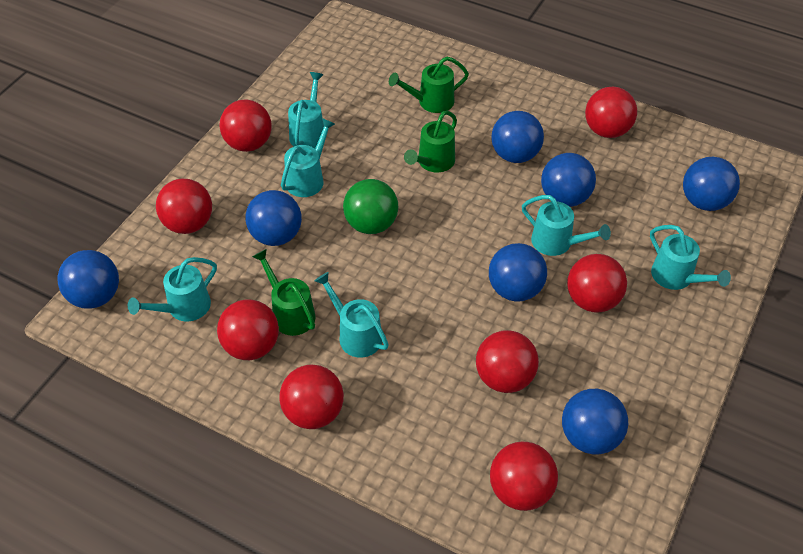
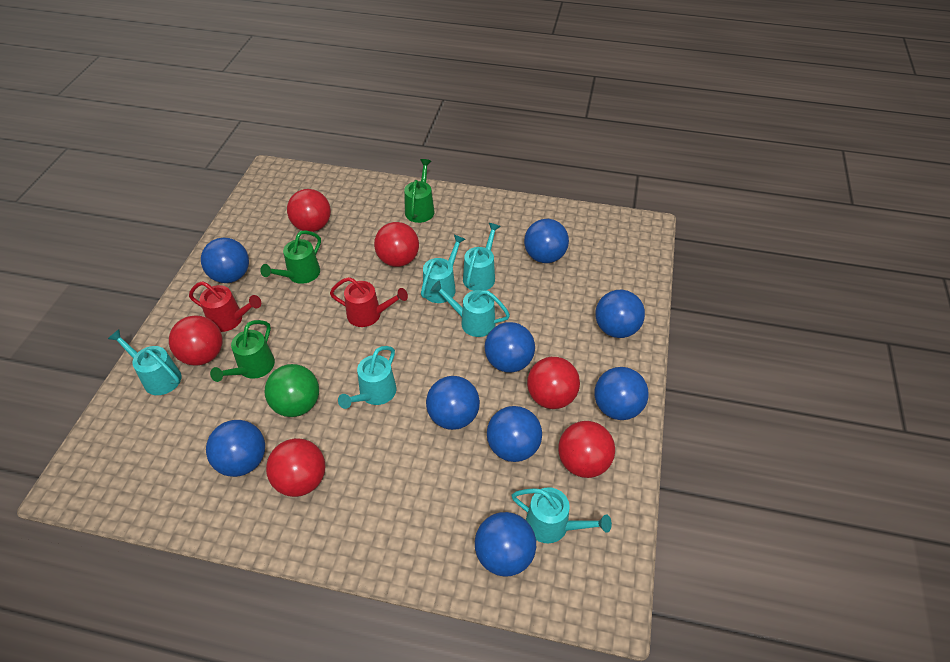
blue ball: [57,250,119,309] [245,190,302,246] [489,243,547,302] [491,111,544,163] [541,153,596,207] [562,389,628,454] [683,157,740,211] = 7 -> [201,238,249,283] [206,420,265,477] [426,376,480,430] [475,512,536,577] [485,322,535,373] [487,406,542,462] [524,219,569,263] [594,367,649,420] [595,290,645,338] = 9
red ball: [156,179,212,234] [217,300,279,360] [220,99,271,152] [279,365,344,429] [476,330,539,393] [490,442,558,511] [567,254,627,313] [585,87,637,138] = 8 -> [169,315,222,366] [266,438,325,497] [287,189,331,232] [374,222,419,267] [527,357,580,409] [558,421,615,478] = 6
red watering can: none = 0 -> [189,281,261,332] [330,277,408,327] = 2

